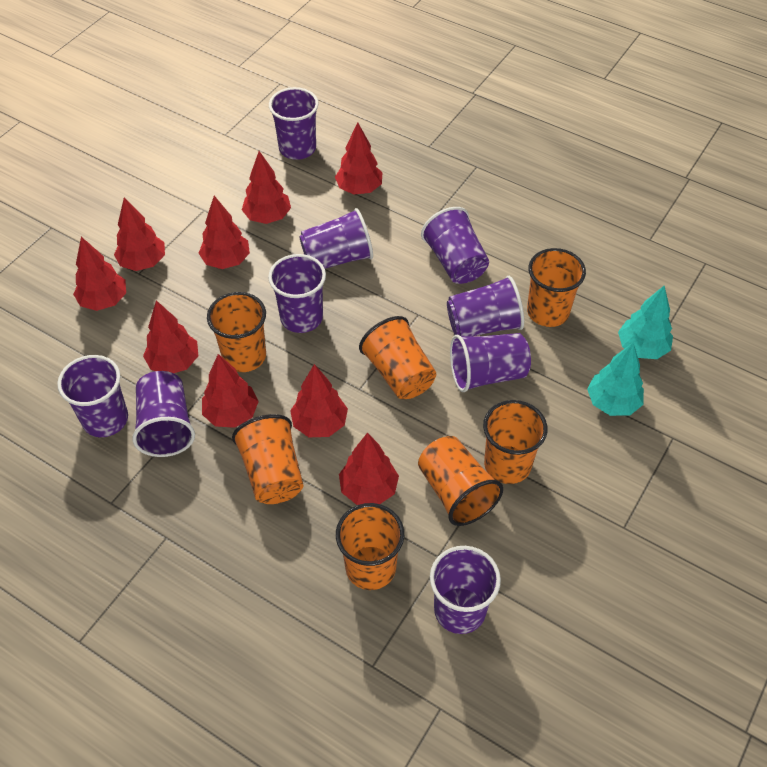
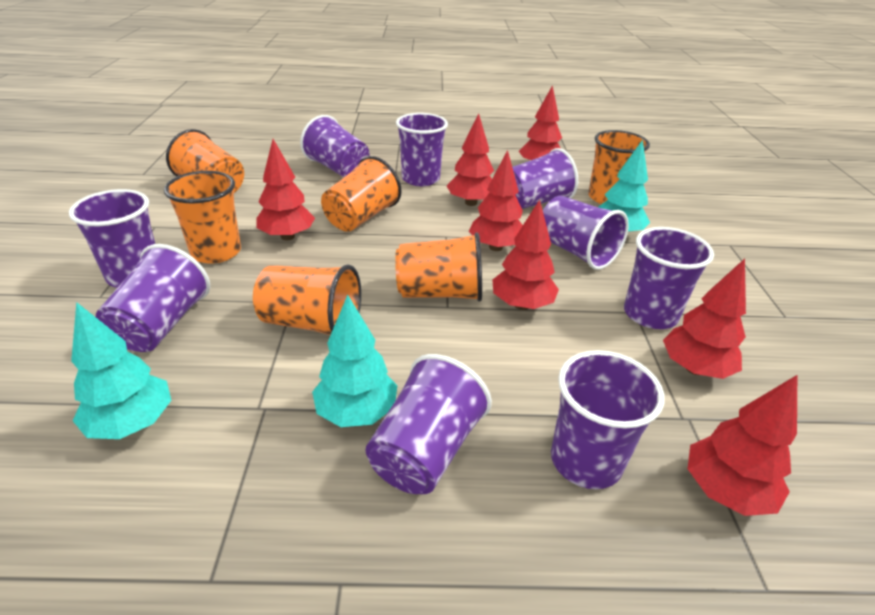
orange cup: [207,292,266,372] [232,414,303,504] [336,503,404,590] [359,316,436,399] [418,436,503,526] [483,400,547,484] [527,248,586,327] = 7 -> [164,171,241,264] [166,129,244,193] [253,264,361,335] [321,156,401,232] [395,232,482,302] [588,130,650,204] = 6
red tree: [73,237,126,311] [114,197,165,271] [143,300,198,373] [199,196,250,269] [202,354,259,428] [242,151,291,224] [290,364,348,437] [335,122,382,194] [339,432,399,505] = 9 -> [256,139,315,240] [447,113,494,206] [469,150,523,251] [492,200,559,310] [519,85,562,160] [663,259,746,379] [688,375,797,516] = 7
turquoise tree: [587,343,644,416] [618,286,673,359] = 2 -> [71,302,171,439] [312,295,398,427] [598,140,650,231] = 3

